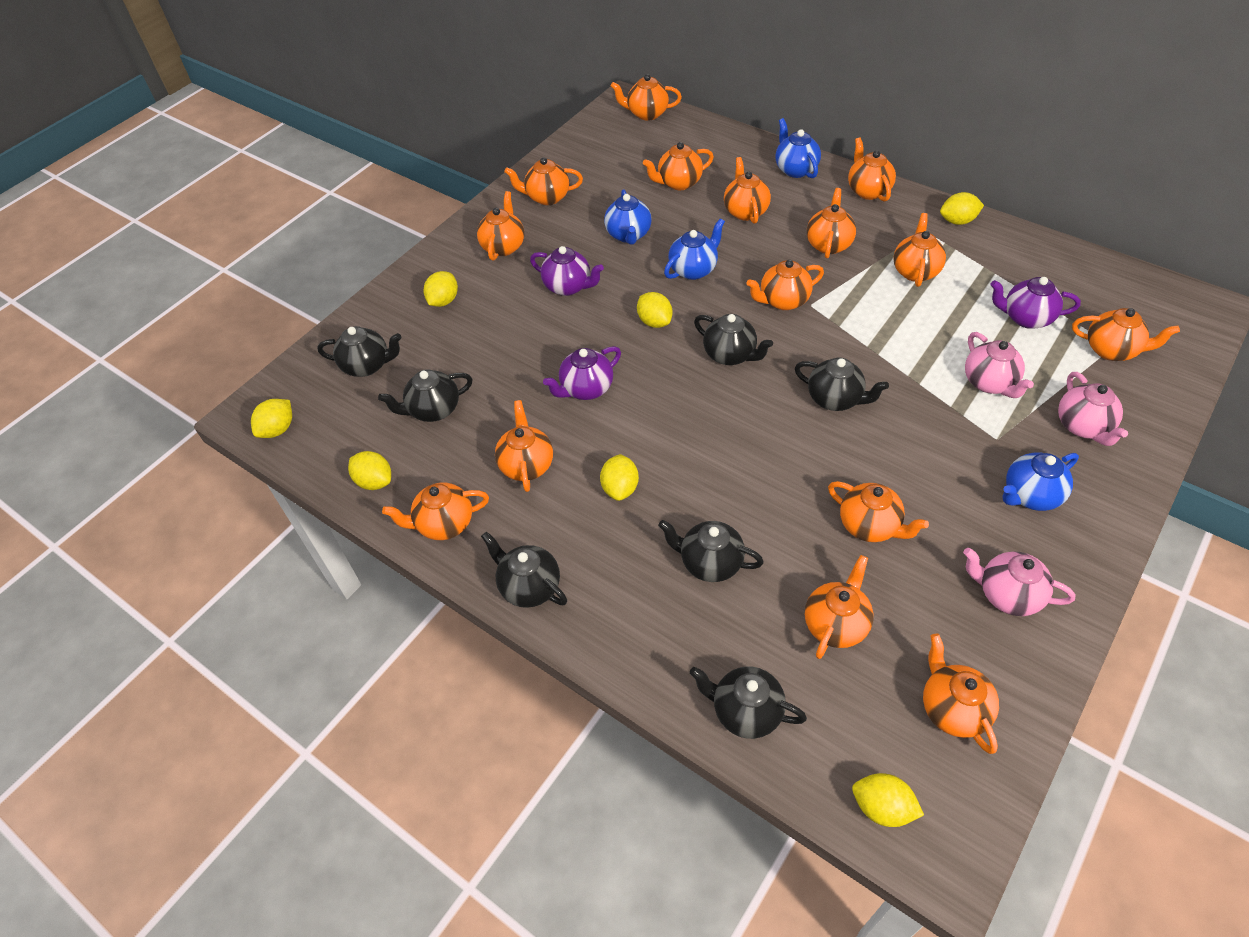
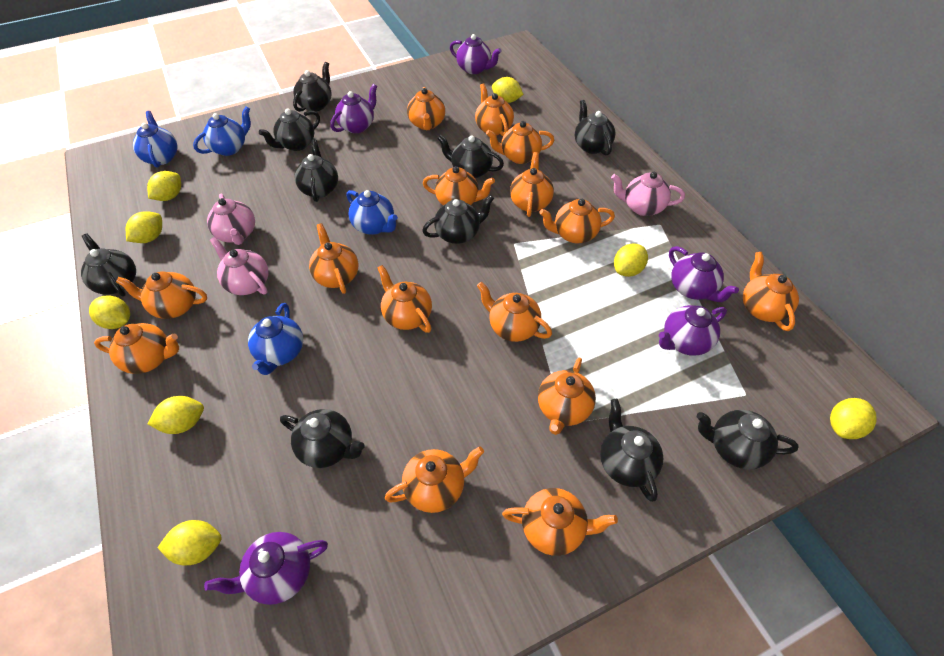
black teapot: [318,326,402,377] [378,370,473,422] [481,532,567,608] [658,520,764,582] [690,667,807,739] [694,314,773,365] [795,358,889,411] = 7 -> [81,233,136,296] [259,108,320,151] [280,409,365,468] [293,62,331,112] [295,139,338,202] [422,195,494,244] [437,135,504,179] [575,100,615,156] [600,399,663,502] [697,410,799,470] = 10
purple teapot: [530,246,604,296] [543,346,621,400] [991,277,1081,329] = 3 -> [204,532,328,605] [330,84,377,133] [450,34,502,74] [659,305,727,356] [669,246,739,302] = 5
yellow lemon: [251,399,292,438] [348,451,391,490] [424,271,458,307] [600,454,639,501] [637,292,672,328] [852,773,924,827] [940,192,984,225] = 7 -> [89,295,130,329] [126,211,162,243] [147,171,181,201] [148,396,204,434] [158,520,222,566] [492,77,524,103] [614,243,648,277] [830,398,877,439] = 8

